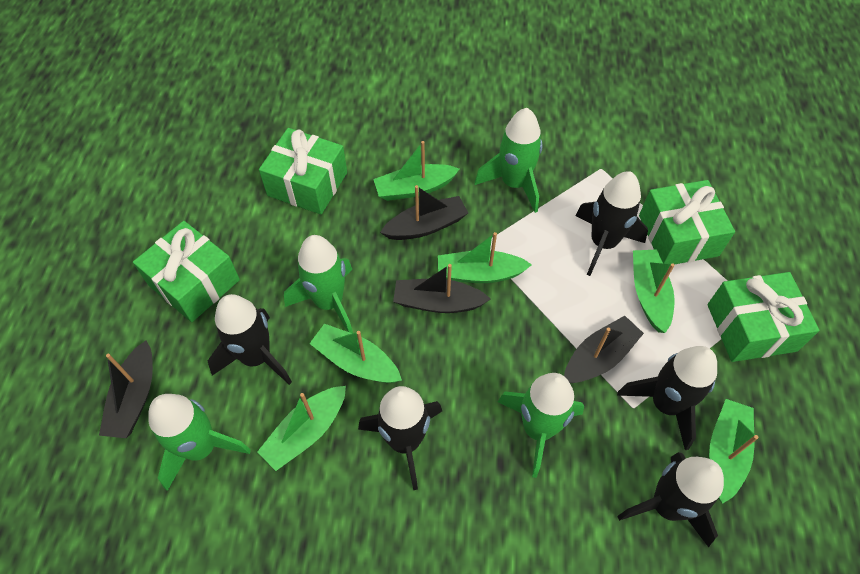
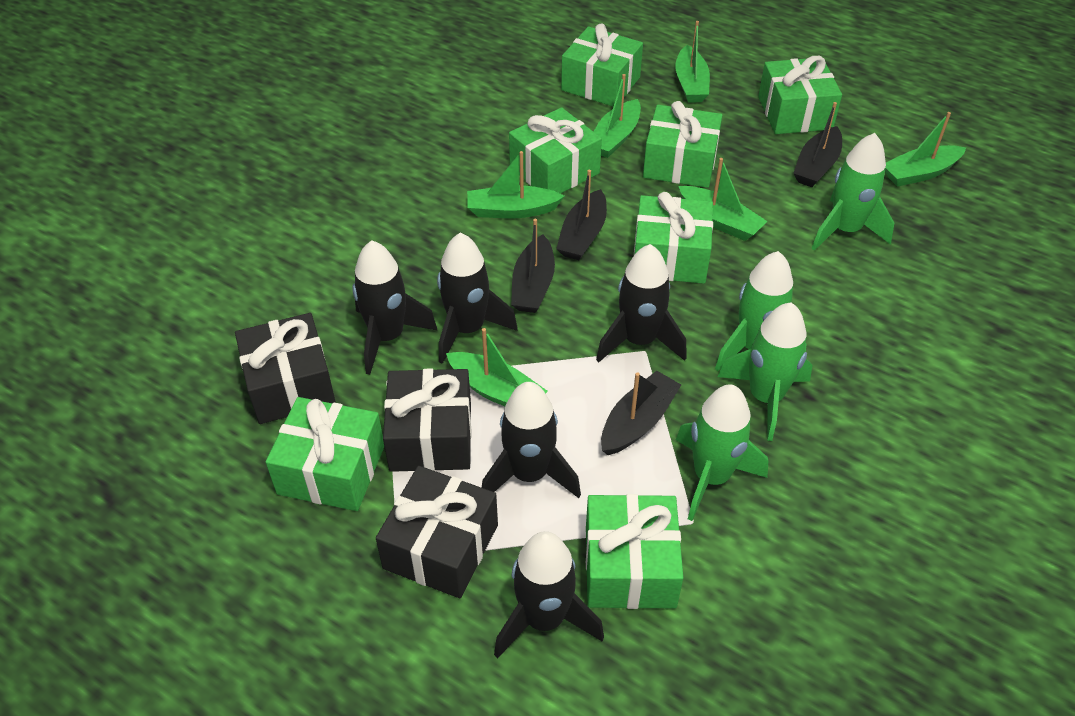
black gift: none = 0 -> [235,313,336,424] [376,466,498,598] [383,368,472,472] = 3
green gift: [133,221,240,322] [259,128,347,214] [639,180,735,265] [707,272,820,362] = 4 -> [266,397,384,511] [509,107,602,194] [561,23,643,107] [586,494,684,609] [634,192,713,284] [643,101,723,188] [758,56,842,134] = 7

